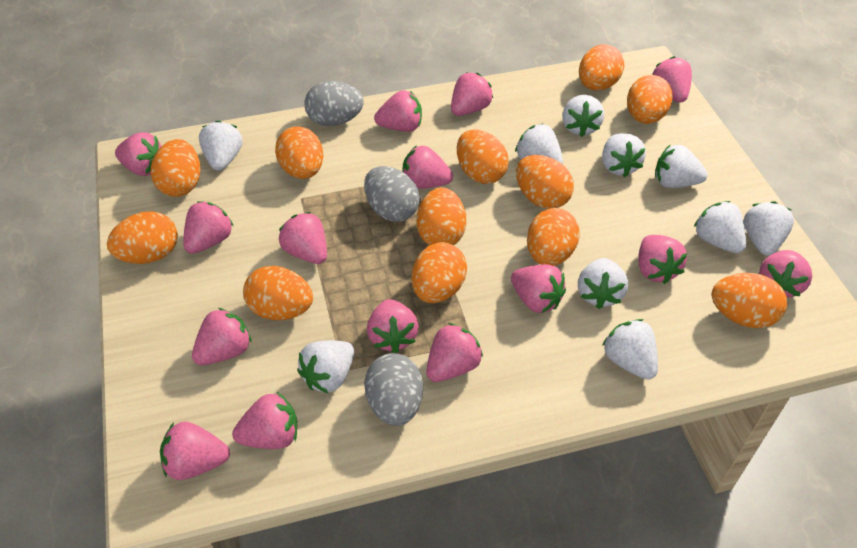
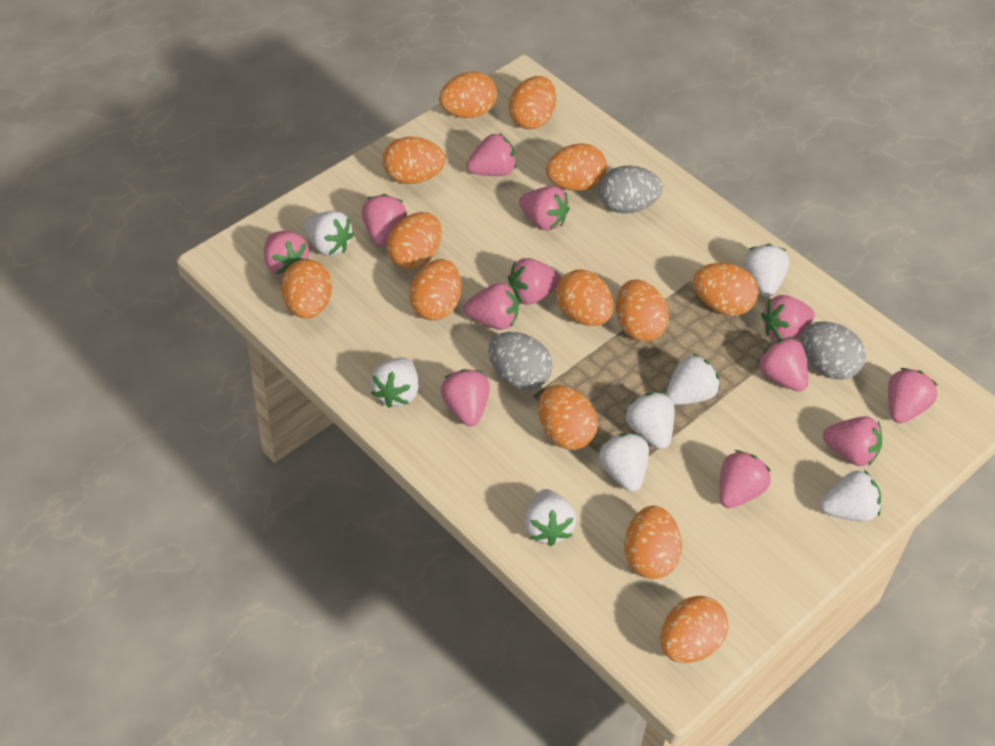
orange egg: [107,211,178,264] [151,139,201,197] [243,266,313,320] [275,126,323,179] [412,242,467,303] [417,187,466,245] [457,130,509,184] [516,155,574,209] [527,208,580,266] [579,44,624,91] [627,75,673,124] [712,273,787,328] = 12 -> [281,259,332,319] [383,137,446,184] [387,212,442,269] [409,259,461,321] [439,72,497,118] [509,76,556,129] [539,385,598,450] [546,144,607,191] [556,270,614,326] [616,279,669,342] [624,506,682,579] [660,596,729,663] [693,263,758,316] = 13
pink strawberry: [115,132,161,176] [160,422,230,480] [183,201,233,254] [192,308,252,365] [232,392,297,449] [279,212,327,264] [367,299,419,353] [374,90,422,132] [402,145,453,189] [426,323,483,382] [451,72,493,116] [511,264,566,313] [638,235,687,284] [652,56,692,103] [759,250,812,297] = 15 -> [264,231,309,276] [362,194,407,247] [440,369,490,426] [464,283,519,330] [466,133,516,176] [508,258,561,305] [519,186,570,231] [719,450,771,508] [757,337,808,392] [761,295,815,340] [823,416,882,466] [888,368,937,423] = 12
white strawberry: [199,121,243,171] [297,340,354,394] [515,123,563,164] [562,95,604,137] [578,258,628,309] [602,133,646,177] [602,319,658,380] [655,145,708,188] [694,201,746,253] [744,201,794,256] = 10 -> [304,211,354,256] [370,357,419,408] [524,489,577,546] [599,433,649,492] [625,392,674,449] [666,353,720,405] [743,244,789,297] [820,470,881,522] = 8

